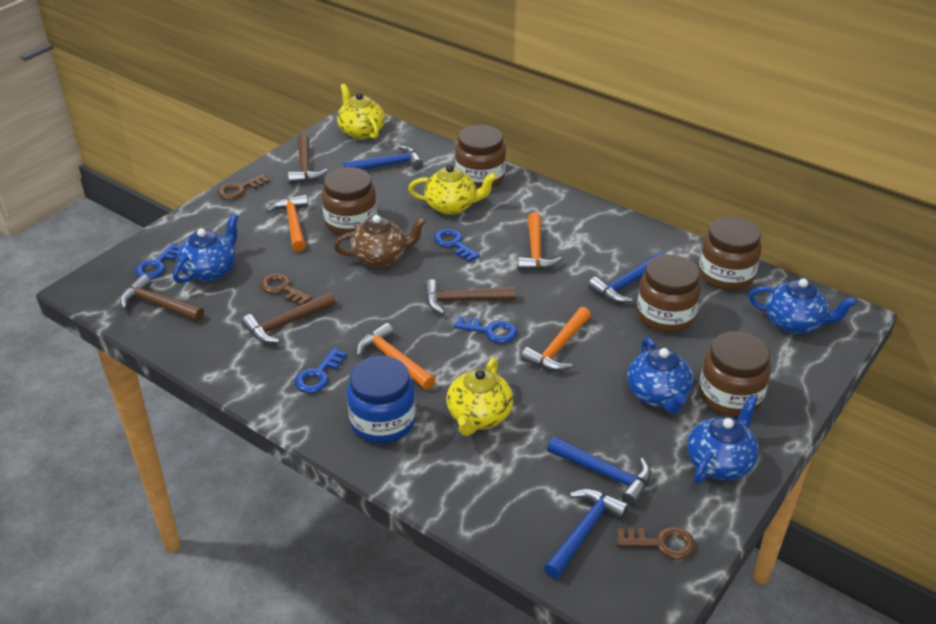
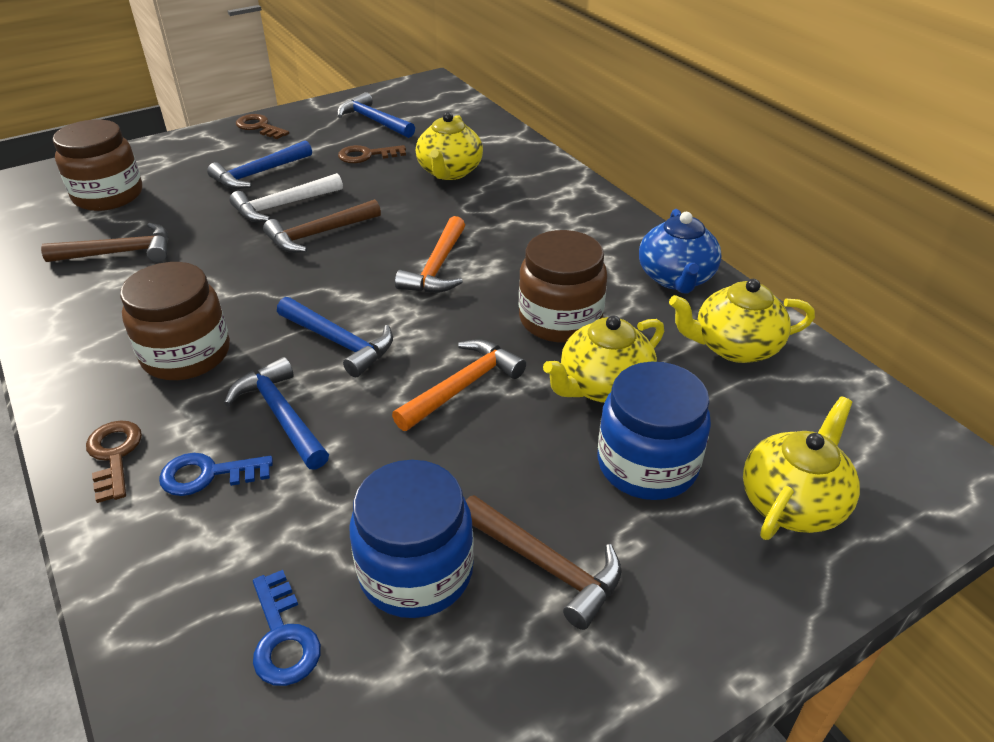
blue jar: [347,356,416,443] = 1 -> [349,460,474,618] [597,362,711,500] = 2
blue key: [134,243,180,279] [295,348,347,393] [434,229,480,262] [454,316,517,343] = 4 -> [159,453,273,496] [253,570,321,686] = 2
blue teapot: [173,214,239,284] [627,337,693,414] [687,395,759,484] [749,278,857,334] = 4 -> [639,209,721,293] = 1
brown hammer: [120,274,204,321] [242,292,335,344] [288,134,328,184] [425,279,516,314] = 4 -> [41,223,169,262] [263,199,381,253] [466,495,622,630] = 3
brown jar: [322,167,377,236] [455,125,506,189] [637,255,701,333] [699,216,762,291] [699,331,771,416] = 5 -> [53,119,142,211] [120,262,230,380] [519,230,607,343] = 3
brown teapot: [334,215,427,267] = 1 -> none = 0
orange hammer: [267,194,308,252] [356,323,436,390] [518,212,562,270] [521,307,591,371] = 4 -> [392,339,526,431] [395,216,465,293] = 2
white hammer: none = 0 -> [229,173,343,222] = 1
yellow teapot: [337,84,385,139] [408,164,497,215] [447,358,513,436] = 3 -> [416,112,483,180] [543,315,664,403] [669,279,815,363] [743,396,860,540] = 4

